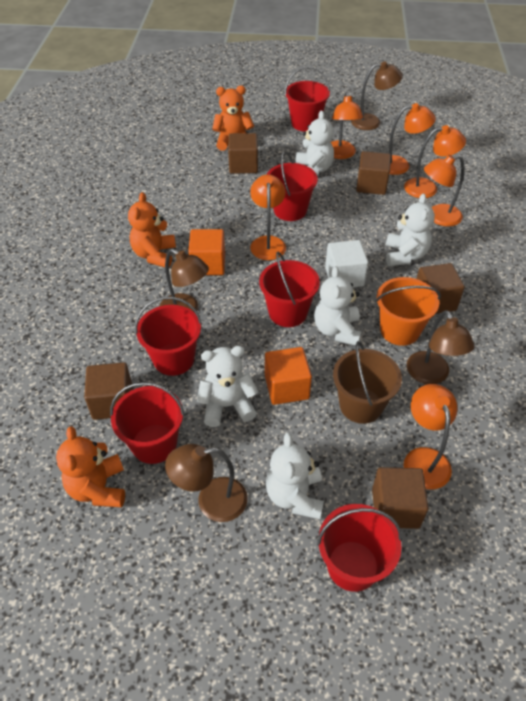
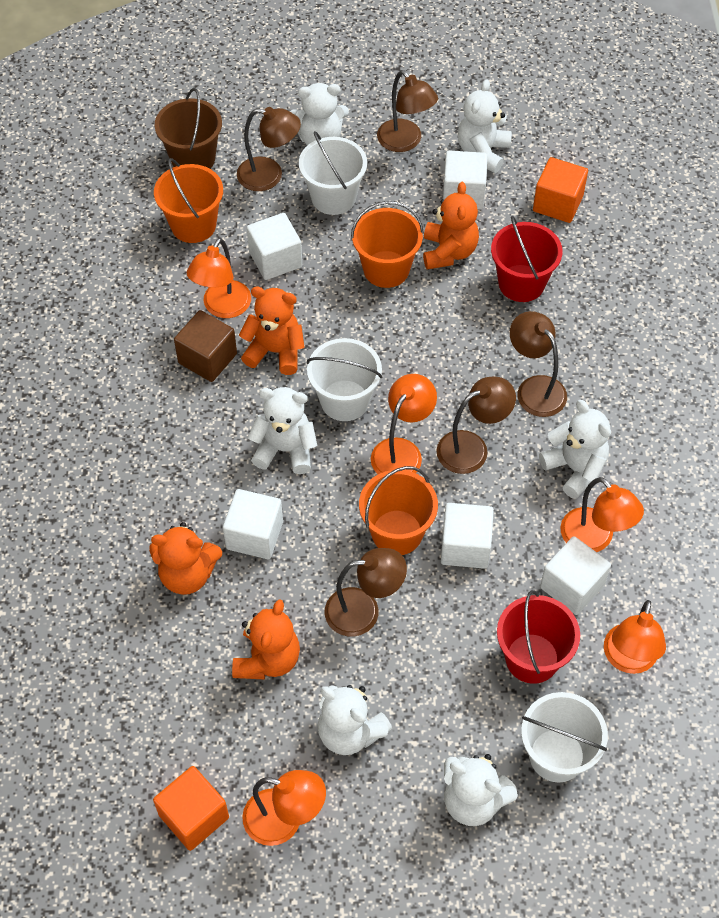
brown cube: [84,362,133,420] [228,133,258,174] [356,151,391,195] [372,467,429,529] [416,263,465,314] = 5 -> [174,310,237,382] = 1
brown lamp: [160,249,209,313] [165,444,248,522] [351,62,403,130] [407,310,474,384] = 4 -> [237,107,301,191] [325,548,407,636] [377,70,438,152] [436,377,516,474] [510,311,567,417] = 5
orange bucket: [376,277,441,346] = 1 -> [154,158,223,243] [351,201,424,288] [359,466,438,555] = 3
orange lamp: [250,174,286,260] [331,92,363,159] [389,103,436,175] [404,125,466,198] [404,384,458,489] [424,155,464,227] = 6 -> [187,238,251,318] [242,770,326,846] [371,374,437,474] [561,477,644,552] [604,600,666,674] = 5
orange teddy bear: [56,426,125,507] [128,192,176,267] [212,86,254,151] = 3 -> [149,522,222,595] [232,599,300,680] [239,287,305,375] [423,182,479,270] = 4
red bucket: [110,382,185,464] [135,297,202,376] [259,252,320,327] [267,151,318,221] [285,67,330,132] [317,504,402,592] = 6 -> [491,216,563,302] [497,590,580,684] = 2
white bucket: none = 0 -> [299,131,367,215] [307,338,383,421] [521,692,608,783] = 3
white cube: [325,240,368,287] = 1 -> [223,489,283,559] [247,213,302,280] [441,503,494,569] [443,151,487,210] [540,536,611,615] = 5
white teddy bear: [197,346,258,427] [266,433,324,519] [295,111,334,176] [314,266,361,346] [386,194,435,266] = 5 -> [248,387,317,474] [290,83,349,146] [317,685,392,755] [444,754,518,826] [458,79,512,173] [539,400,611,499] = 6

